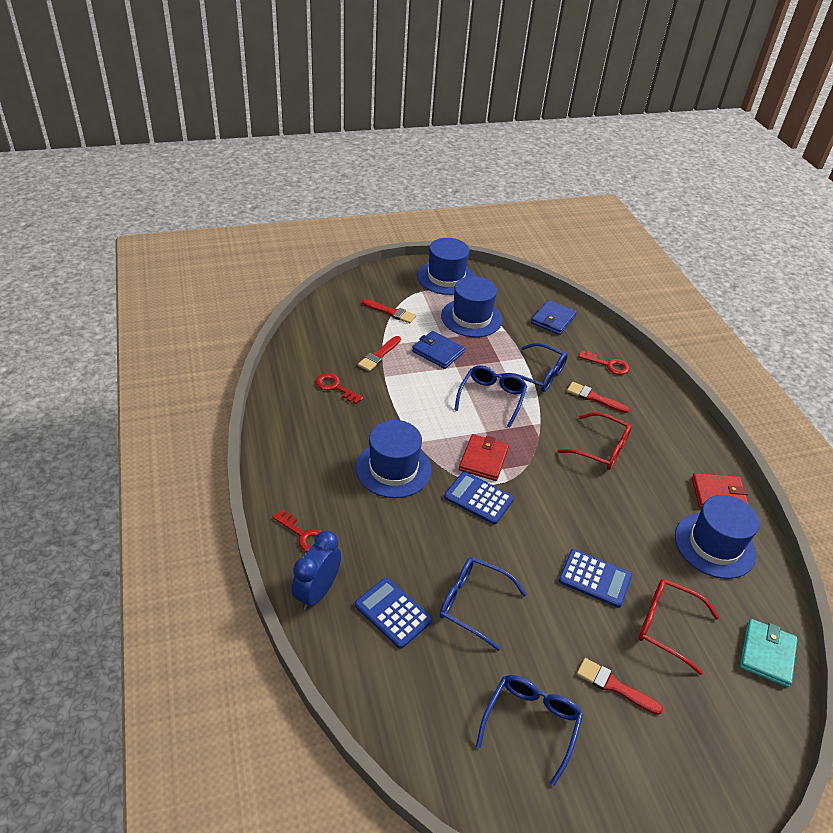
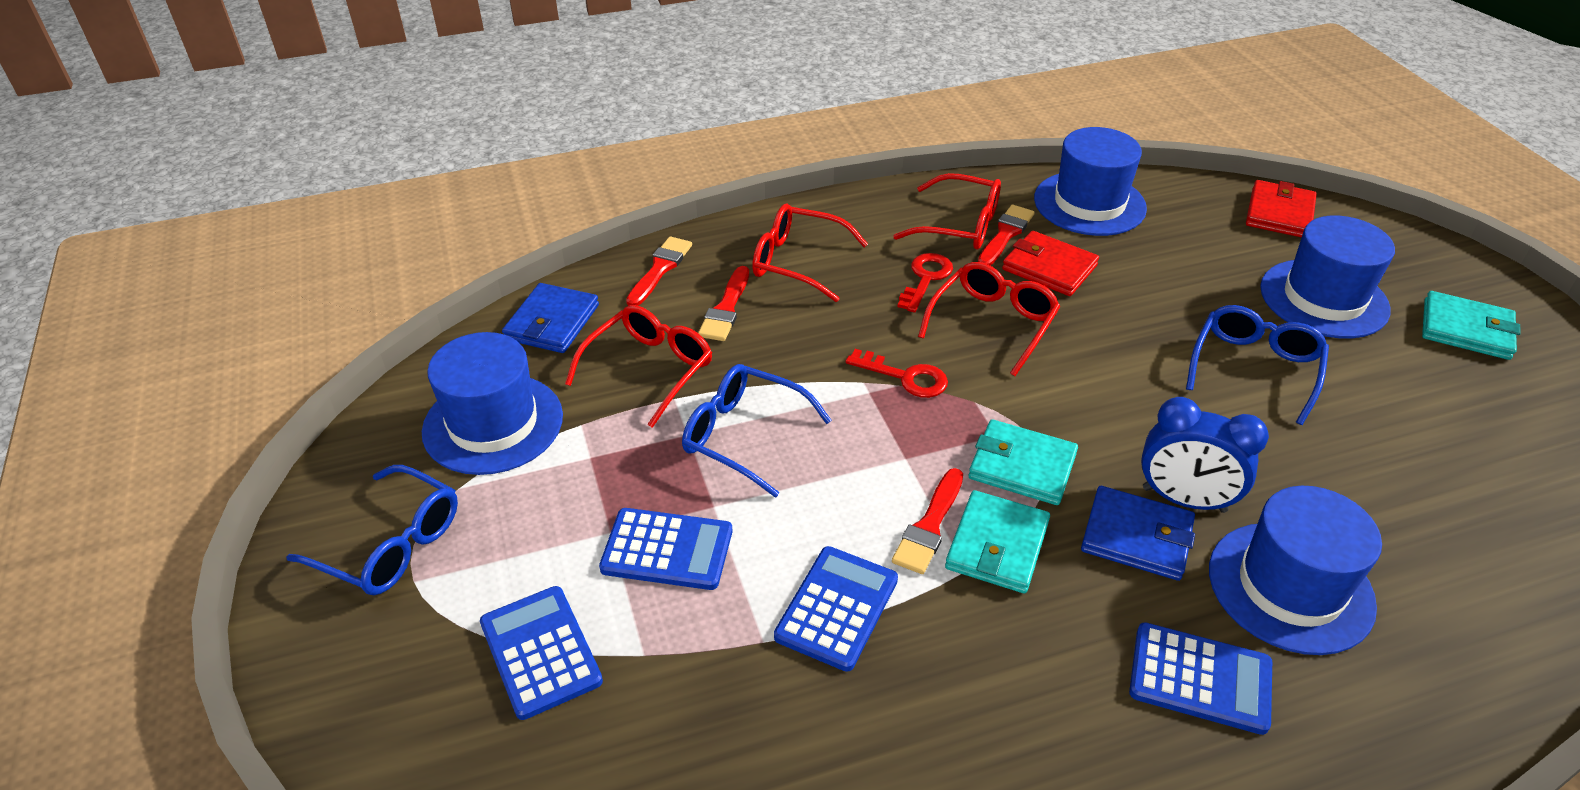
blue calculator: [355,578,432,649] [444,472,514,525] [558,549,632,608] = 3 -> [480,586,603,720] [599,508,732,590] [774,546,898,672] [1129,622,1272,735] = 4
blue glasses: [439,557,527,651] [455,365,527,427] [476,675,583,786] [500,343,568,392] = 4 -> [286,465,458,595] [682,364,832,498] [1186,305,1329,425] = 3
red glasses: [557,412,632,470] [638,579,720,675] = 2 -> [565,305,712,428] [752,204,868,302] [893,173,1001,250] [918,262,1060,376] = 4
red key: [273,510,322,552] [316,373,364,404] [578,351,629,375] = 3 -> [846,349,948,398] [897,253,953,312] = 2
turquoise wallet: [740,619,798,687] = 1 -> [945,490,1050,593] [969,419,1078,505] [1422,291,1521,360] = 3

